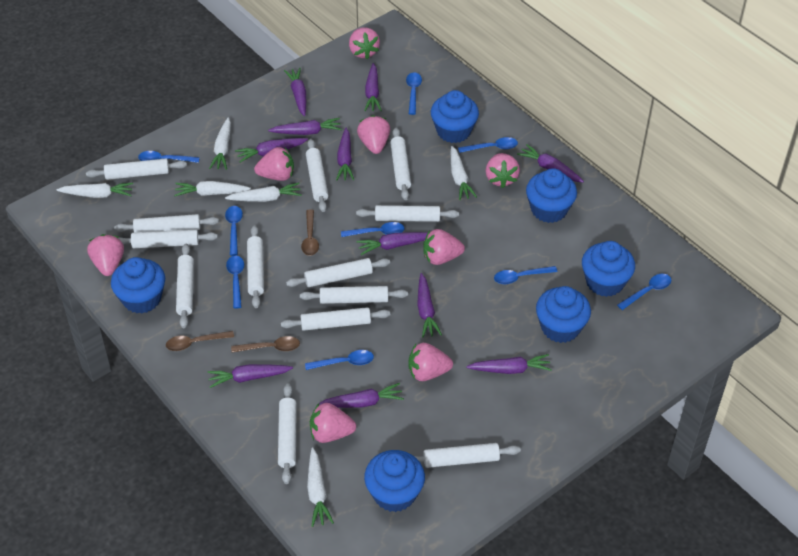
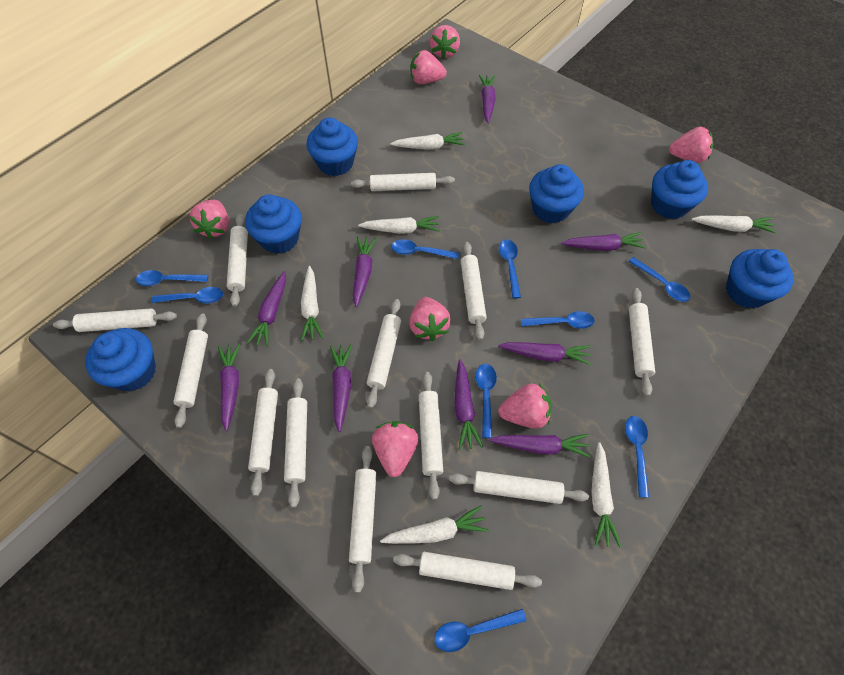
brown spoon: [166,331,234,351] [231,336,300,352] [301,210,319,256] = 3 -> none = 0
pink strawberry: [87,234,124,276] [254,147,294,181] [310,403,356,443] [349,28,380,59] [357,115,390,154] [409,343,453,381] [423,229,465,265] [485,153,520,188] = 8 -> [190,200,229,239] [372,421,418,477] [409,297,451,341] [410,50,447,84] [430,25,460,59] [498,383,552,429] [669,127,713,163] = 7
purple carrot: [207,364,293,388] [235,138,308,162] [268,118,342,135] [284,68,306,116] [319,383,404,408] [336,128,354,181] [357,232,427,255] [364,63,382,111] [417,273,442,337] [466,354,552,374] [517,144,584,183] = 11 -> [218,343,240,431] [247,271,286,347] [330,344,352,432] [353,237,377,307] [454,359,483,450] [479,75,496,123] [489,434,590,457] [498,342,591,365] [561,232,646,251] = 9

